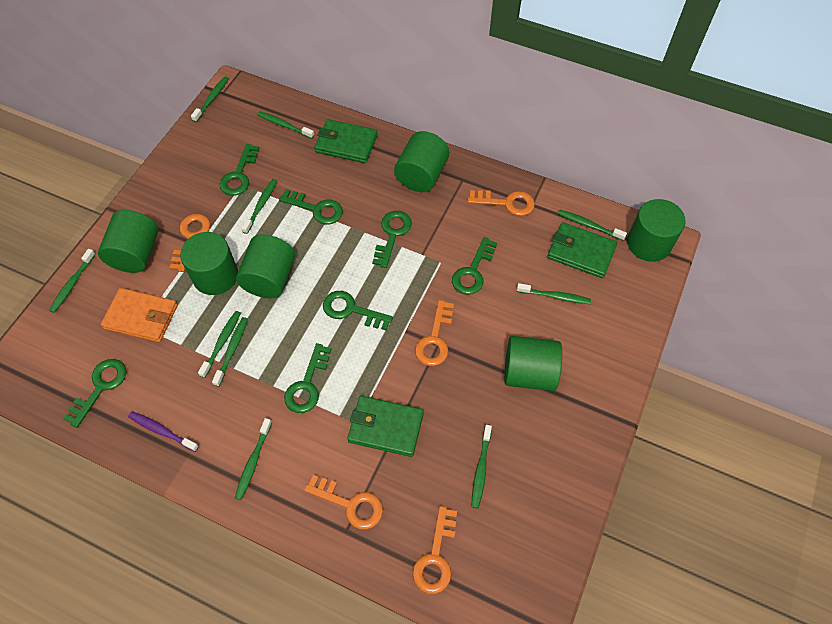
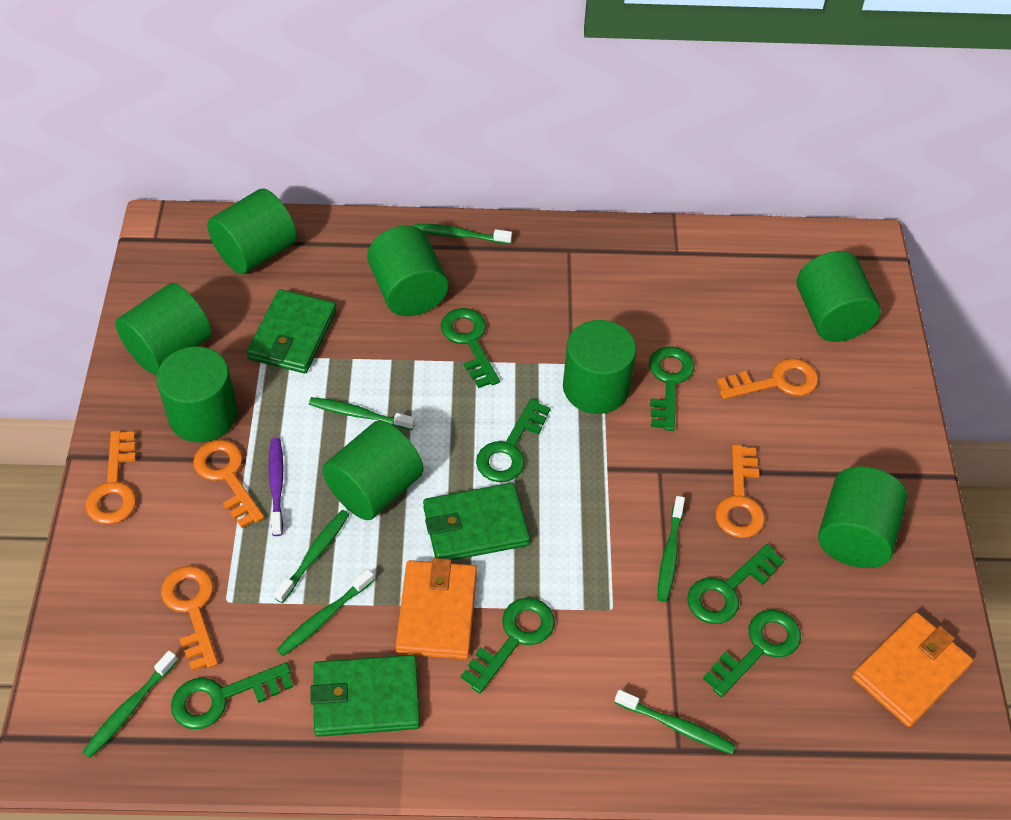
green cylinder: [98,210,159,273] [180,232,238,295] [236,234,295,298] [394,131,449,192] [504,336,562,391] [627,199,686,262] = 6 -> [115,283,212,375] [156,346,238,442] [207,189,297,274] [322,420,424,520] [367,226,448,316] [563,320,636,414] [797,251,881,342] [818,466,907,568] = 8
green toothbrush: [49,249,96,313] [191,76,229,122] [198,311,241,378] [212,317,248,387] [235,418,272,500] [241,179,277,234] [257,111,314,139] [471,425,492,509] [517,283,591,304] [558,210,627,241] = 10 -> [83,651,178,758] [274,510,350,603] [277,569,374,656] [309,397,415,430] [414,224,512,244] [615,690,736,754] [657,496,685,602] = 7
orange wallet: [101,288,178,342] = 1 -> [396,558,477,659] [852,612,973,727] = 2

